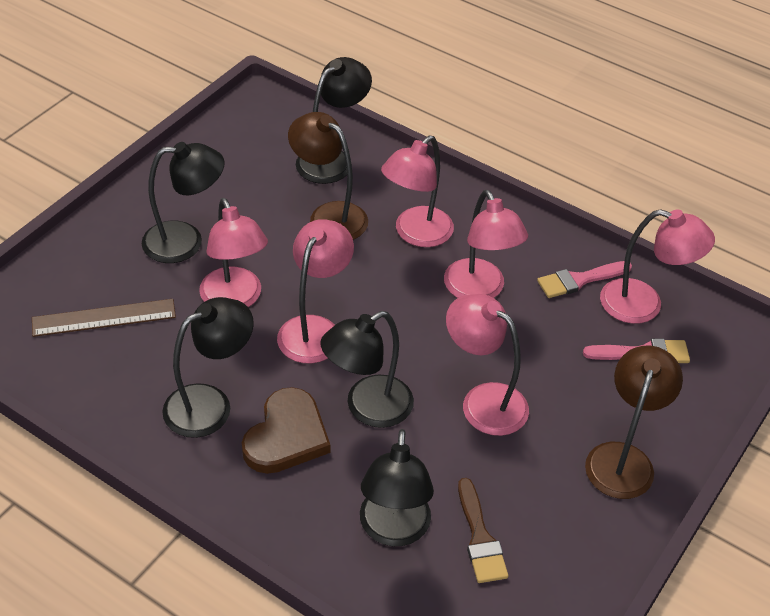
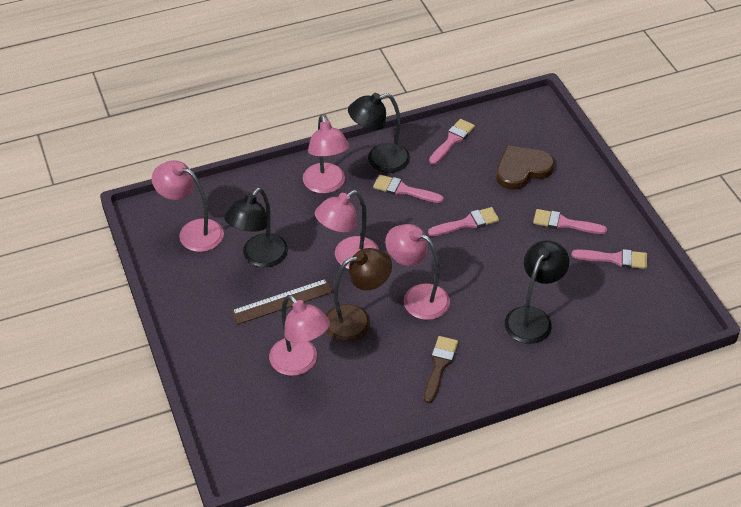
black lamp: [142,142,225,263] [162,297,254,438] [296,57,372,184] [320,311,414,428] [360,429,434,546] = 5 -> [224,187,288,267] [348,93,410,173] [505,240,569,344] = 3
brown lamp: [288,112,368,240] [585,346,683,499] = 2 -> [326,248,392,341] = 1
pink brush: [537,261,632,298] [583,339,690,363] = 2 -> [373,175,444,203] [428,207,499,236] [429,119,475,165] [533,209,607,234] [572,249,647,269] = 5
pink lamp: [199,198,268,307] [277,219,354,363] [381,135,454,247] [444,190,528,298] [446,294,529,436] [600,209,715,324] = 6 -> [152,160,224,252] [269,295,330,376] [303,115,349,194] [315,190,379,269] [385,224,450,320] = 5

